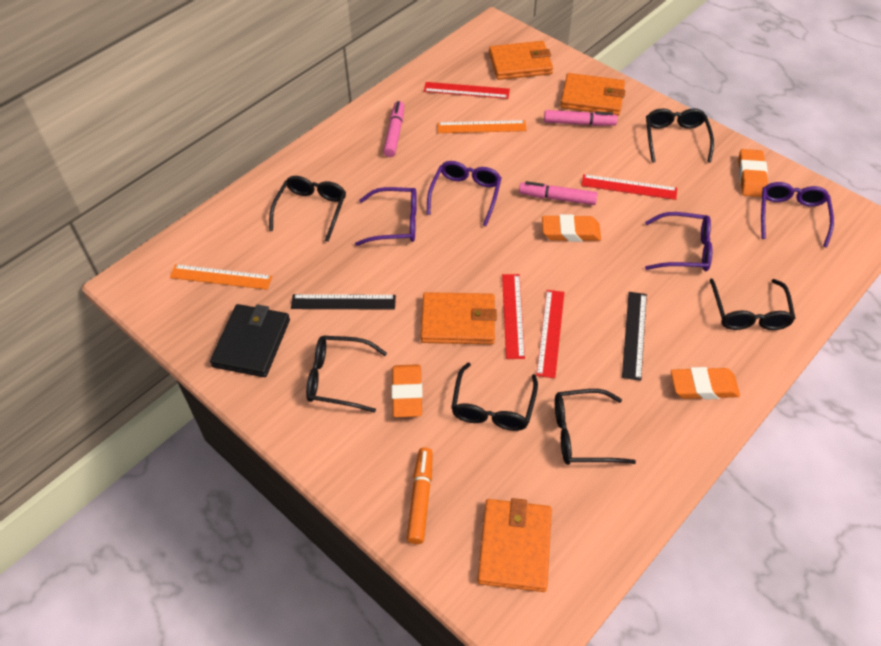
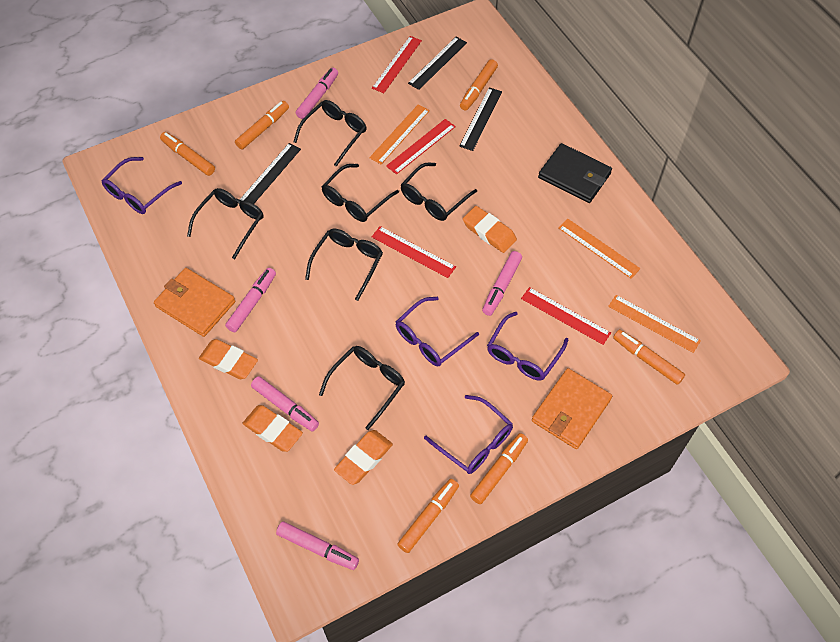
black ruler: [291,294,396,310] [622,292,647,381] = 2 -> [240,143,301,204] [408,37,467,90] [459,88,502,151] = 3
orange marker: [407,447,433,544] = 1 -> [160,132,215,176] [235,101,289,149] [397,479,459,553] [460,59,498,111] [470,433,528,504] [613,330,685,385] = 6
orange ruler: [170,264,272,290] [438,120,527,133] = 2 -> [369,104,430,164] [558,218,641,279] [608,295,701,353] = 3
orange wallet: [421,292,497,344] [477,498,552,592] [489,41,553,80] [560,73,625,116] = 4 -> [154,268,235,337] [532,368,612,449] = 2
pink marker: [383,101,404,157] [519,181,598,205] [544,110,617,126] = 3 -> [225,268,276,332] [251,376,319,431] [276,521,359,570] [296,68,338,119] [482,251,522,316] = 5

